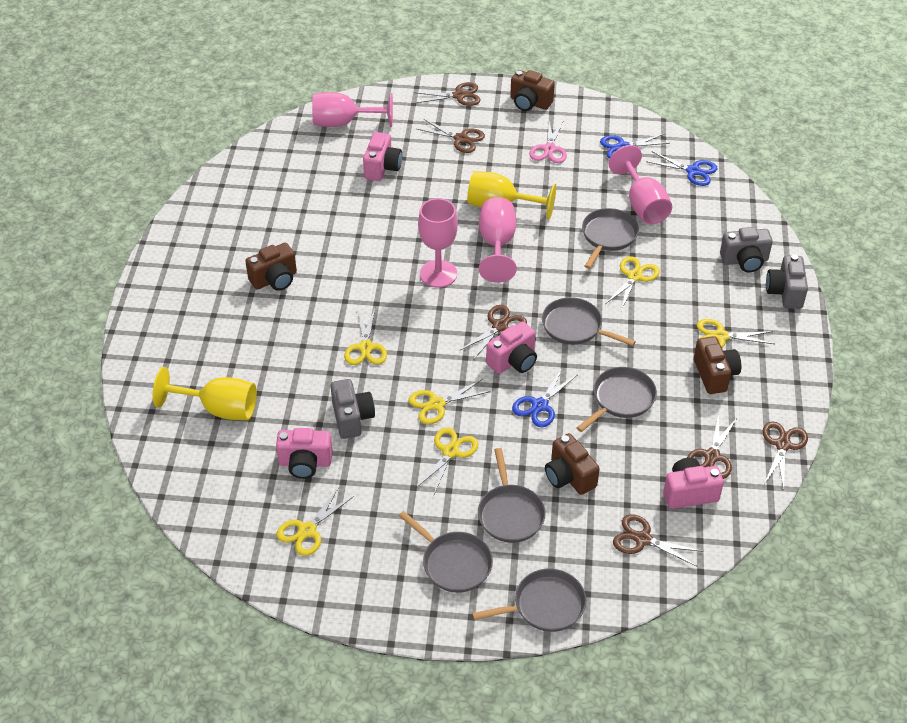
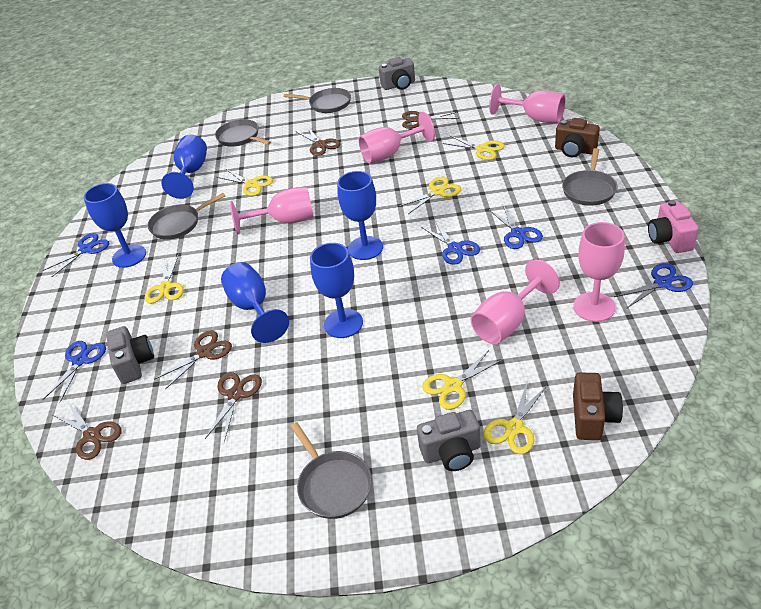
blue goblet: none = 0 -> [84,183,146,268] [161,134,207,199] [221,262,289,343] [310,243,363,338] [337,171,383,260] = 5
blue scissors: [512,368,577,427] [600,134,670,159] [646,151,718,186] = 3 -> [43,233,109,277] [43,341,106,402] [421,221,480,265] [488,205,543,249] [614,263,693,309] = 5
brown camera: [245,243,297,291] [510,70,555,111] [545,433,600,495] [694,336,741,394] = 4 -> [555,118,600,157] [573,372,623,440] = 2
brown scissors: [414,82,481,106] [417,119,485,153] [459,305,527,359] [613,514,703,567] [687,414,737,479] [763,421,808,491] = 6 -> [53,402,122,460] [154,330,232,390] [205,372,262,442] [297,126,340,156] [402,111,459,129] = 5
grey pan: [399,511,493,593] [472,569,586,632] [478,448,546,543] [542,297,636,346] [577,367,657,432] [582,208,639,269] = 6 -> [148,193,225,240] [215,119,271,147] [284,88,351,113] [290,422,372,519] [562,148,618,206] = 5
pink camera: [276,428,332,479] [363,132,402,181] [486,321,537,374] [663,457,724,509] = 4 -> [648,200,699,253] = 1
pink goblet: [312,92,393,127] [418,198,458,288] [479,197,517,283] [608,145,672,225] = 4 -> [230,187,314,234] [358,112,435,163] [471,259,560,344] [489,84,566,123] [573,222,625,322] = 5
pink scissors: [529,120,567,163] = 1 -> none = 0
yellow goblet: [153,367,257,420] [467,171,556,220] = 2 -> none = 0

